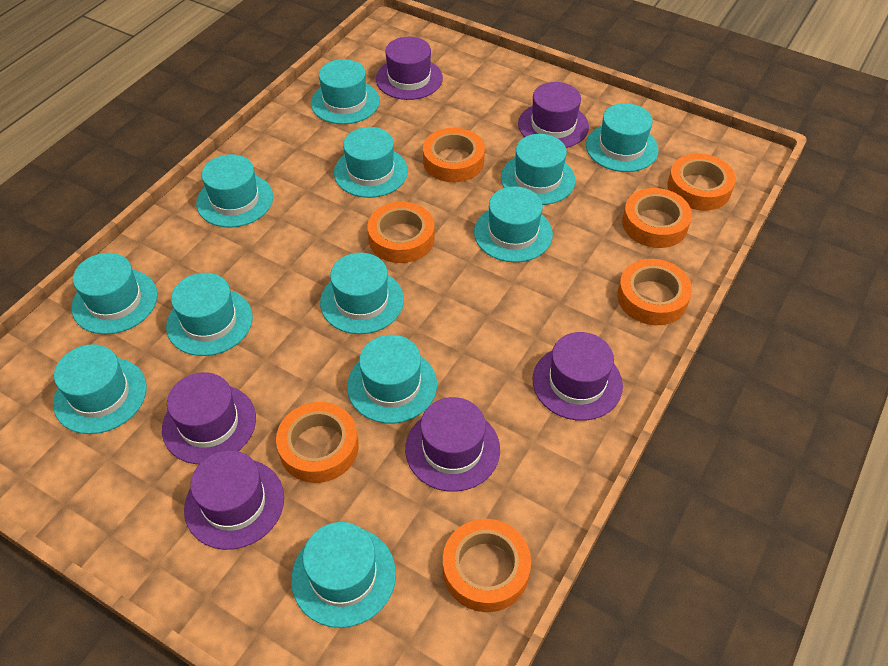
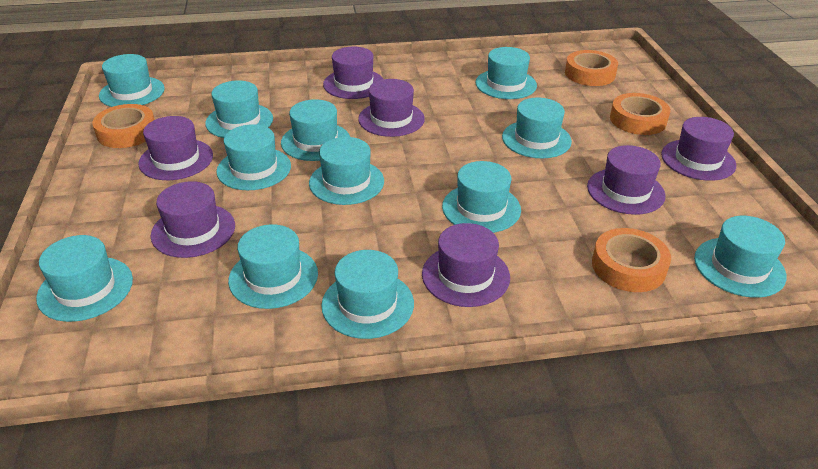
orange tape: [276,402,359,483] [367,202,435,263] [423,128,485,182] [443,519,531,612] [617,259,692,325] [622,188,692,248] [667,154,736,211] = 7 -> [92,104,155,148] [565,50,618,86] [592,228,671,292] [610,93,670,135] = 4
purple hat: [162,372,256,464] [184,450,284,550] [376,37,443,100] [405,397,500,492] [518,82,589,148] [533,332,623,421] = 6 -> [138,116,213,180] [151,181,235,258] [323,47,384,99] [358,79,425,137] [422,223,510,307] [587,145,665,215] [661,117,736,181] = 7

